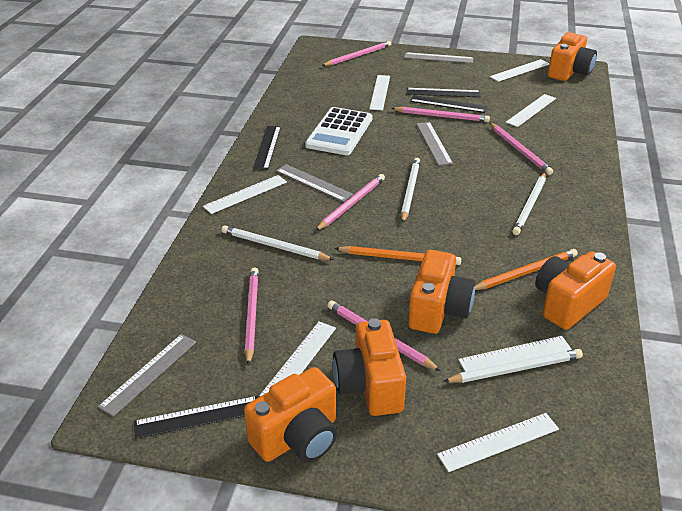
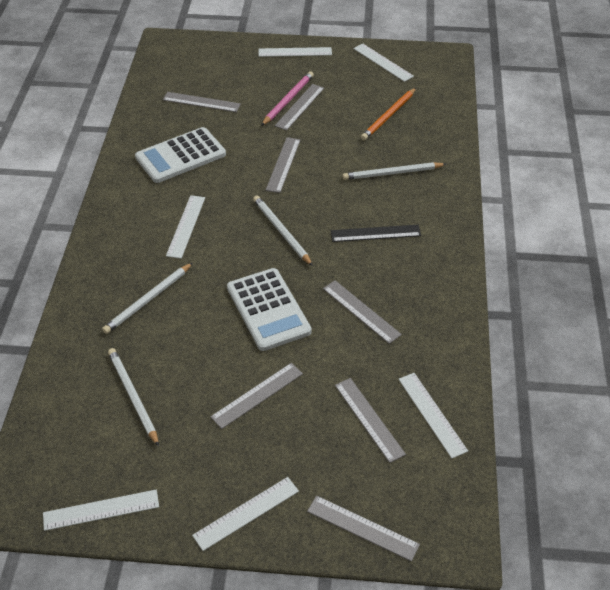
black ruler: [134,396,258,439] [253,126,281,170] [406,88,481,97] [410,95,487,113] = 4 -> [331,225,421,242] = 1
grey ruler: [98,334,196,417] [276,164,353,202] [404,52,473,63] [416,122,453,166] = 4 -> [163,92,241,112] [211,363,303,429] [266,137,300,193] [275,84,324,131] [307,496,420,561] [323,280,402,344] [335,378,406,463] = 7
orange camera: [244,367,337,462] [333,318,406,416] [408,250,475,334] [535,251,616,330] [548,32,597,81] = 5 -> none = 0
orange pencil: [334,246,461,265] [475,249,578,290] = 2 -> [361,88,416,140] = 1
pink pencil: [245,267,259,366] [315,174,385,231] [322,41,391,66] [327,300,441,371] [391,107,490,122] [490,123,553,175] = 6 -> [261,71,314,126] = 1
white calculator: [305,107,372,155] = 1 -> [135,127,226,183] [227,268,312,351] = 2
white ruler: [203,175,287,214] [260,321,336,396] [370,75,390,110] [437,413,559,472] [458,336,572,372] [490,59,550,82] [506,94,556,127] = 7 -> [43,490,159,531] [166,195,205,259] [192,477,299,551] [259,47,332,57] [353,44,414,82] [399,373,468,458] = 6

